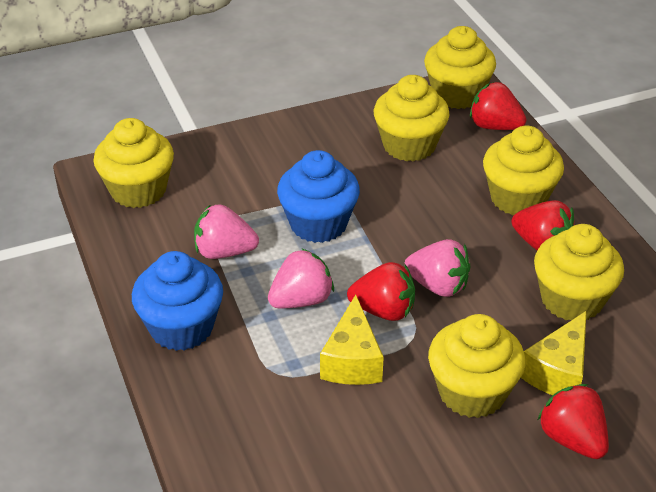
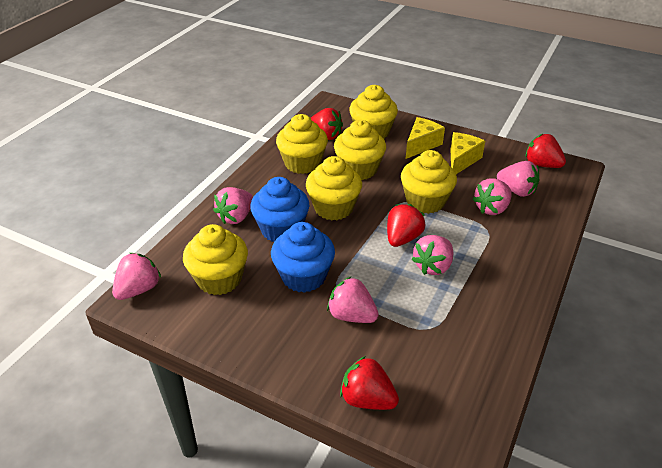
pink strawberry: [194,204,259,259] [268,248,334,308] [404,239,470,297] = 3 -> [112,253,161,300] [213,187,253,224] [327,276,379,323] [412,235,453,275] [473,178,512,215] [497,161,539,197] = 6

